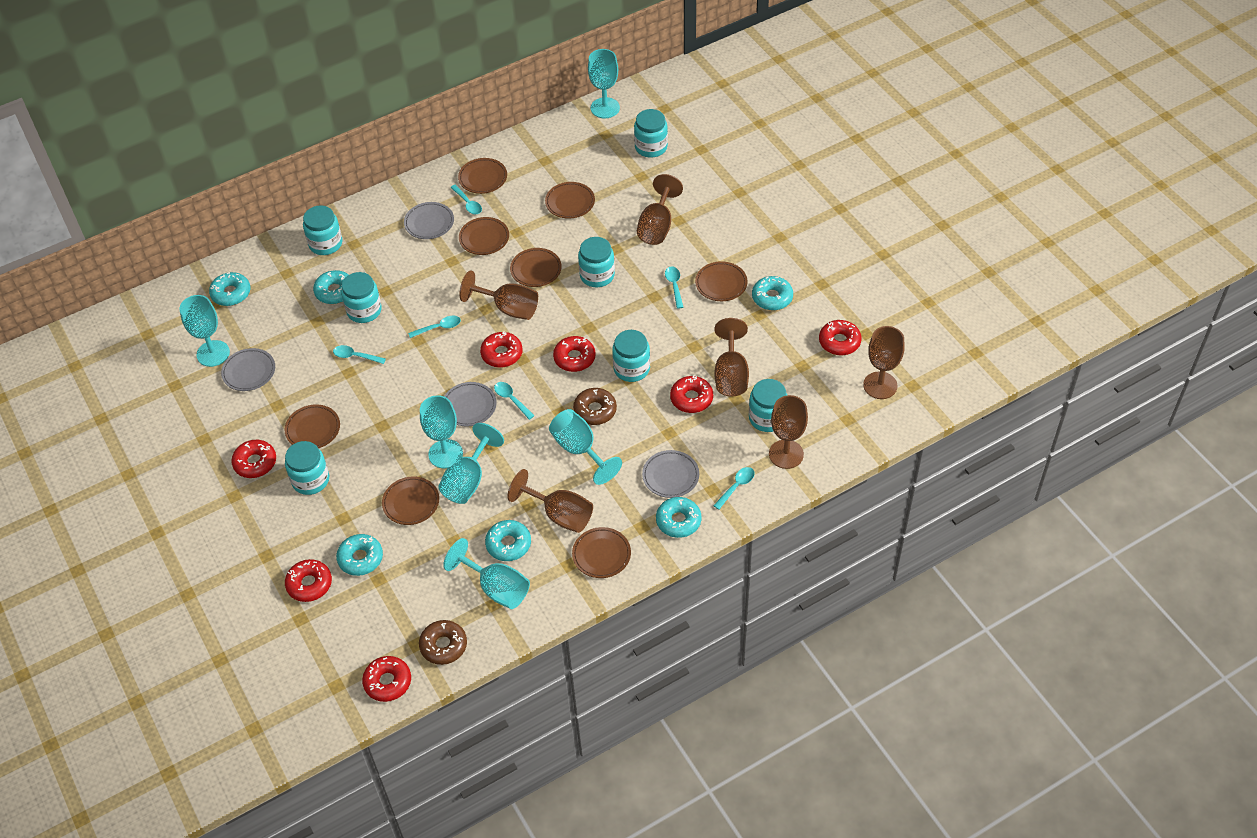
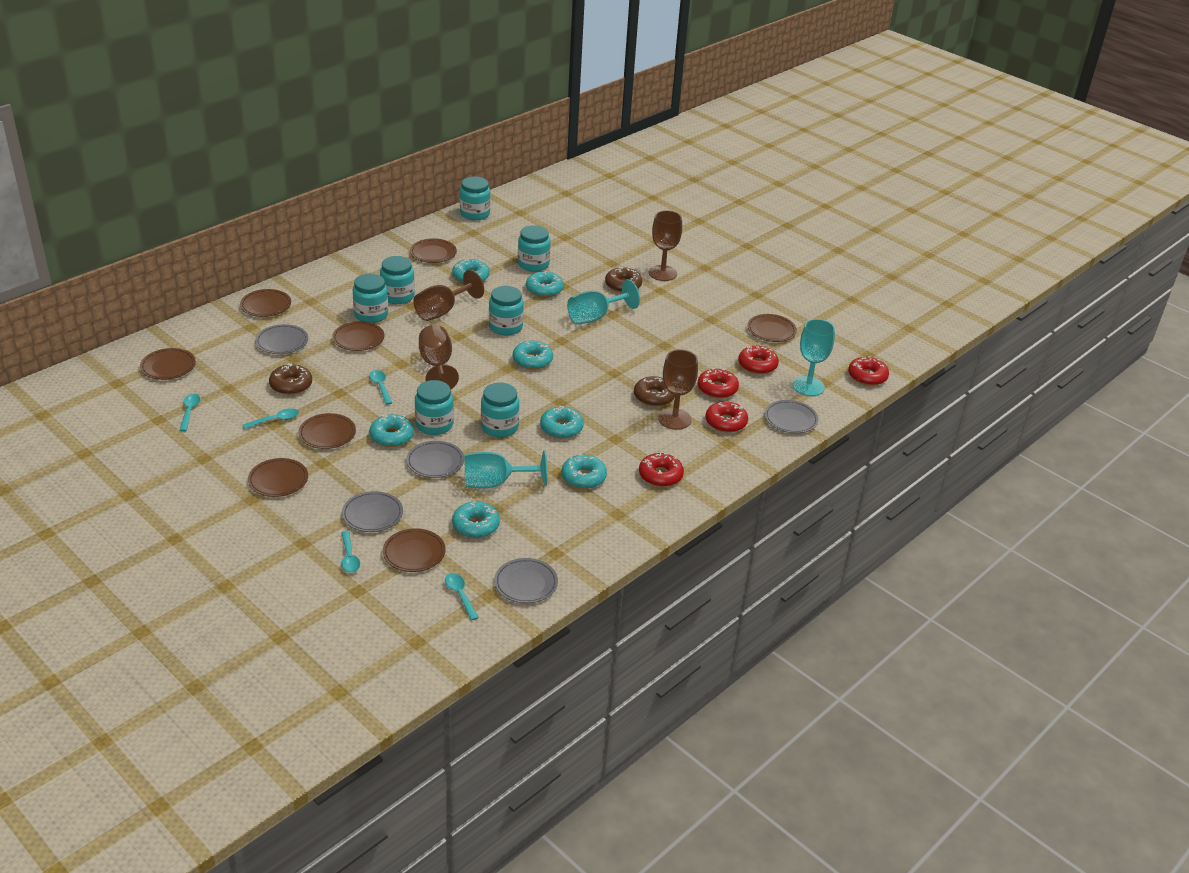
brown donut: [419,620,467,665] [573,388,617,425] = 2 -> [269,363,312,395] [605,266,642,293] [634,376,675,407] = 3
brown goblet: [459,270,538,320] [508,469,593,533] [637,174,683,245] [714,318,749,396] [769,395,808,469] [863,326,904,399] = 6 -> [413,270,484,321] [419,325,459,389] [649,210,682,281] [658,349,698,430] = 4
grey plate: [221,348,275,391] [404,202,454,239] [444,382,497,427] [642,450,699,498] = 4 -> [255,324,308,354] [342,491,403,532] [406,441,464,478] [494,558,558,603] [765,400,819,433] = 5
red donut: [231,440,276,478] [285,559,332,602] [362,656,411,702] [480,331,522,368] [553,336,596,372] [670,375,713,413] [819,320,862,355] = 7 -> [639,453,684,487] [697,368,739,398] [705,401,748,433] [738,346,779,374] [848,356,889,386] = 5
turquoise donut: [209,272,250,306] [313,270,348,304] [336,534,383,576] [485,520,531,561] [656,497,701,538] [752,276,793,310] = 6 -> [369,414,414,447] [452,258,490,283] [452,501,500,538] [513,341,553,370] [526,271,564,297] [540,405,584,438] [562,454,607,489] = 7
turquoise goblet: [179,295,230,367] [420,395,463,468] [438,423,504,504] [443,538,530,609] [549,409,622,485] [588,49,620,118] = 6 -> [465,450,548,489] [567,279,640,324] [793,319,835,396] = 3
turquoise spoon: [333,345,386,364] [408,316,461,338] [450,185,482,214] [494,382,534,420] [665,267,683,309] [713,467,755,510] = 6 -> [179,394,200,431] [243,408,299,429] [341,531,360,573] [369,370,392,405] [445,573,479,620] = 5

